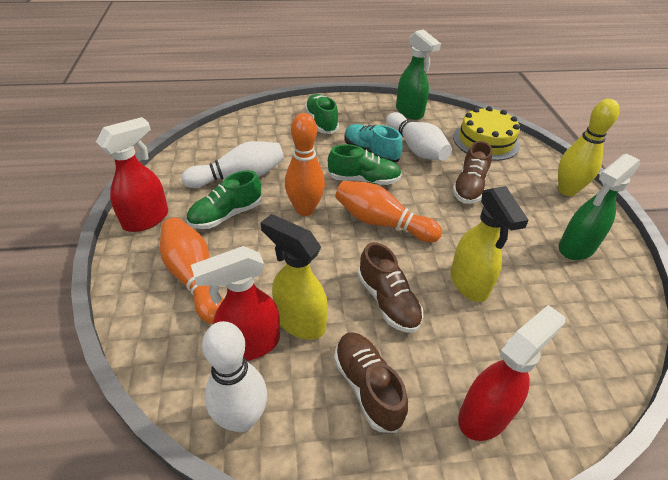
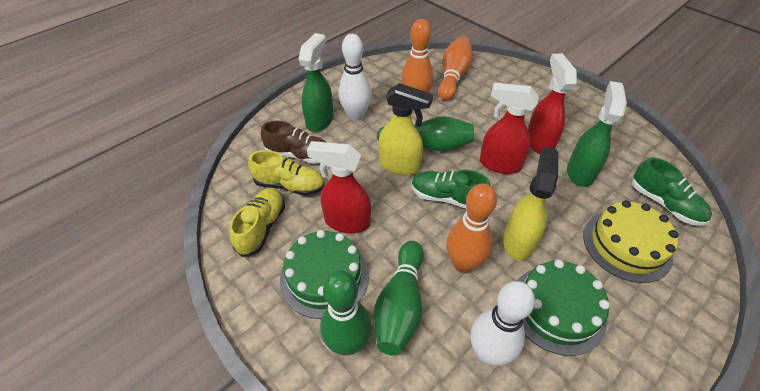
brown shoe: [334,332,408,433] [358,242,423,332] [452,141,492,204] = 3 -> [261,121,326,164] = 1
green bowling pin: none = 0 -> [320,271,372,356] [374,241,424,356] [377,116,474,151] = 3
green cake: none = 0 -> [280,230,369,319] [517,260,610,356] = 2
green shoe: [186,170,262,229] [305,94,339,134] [328,144,402,185] = 3 -> [411,170,490,209] [632,158,712,226] = 2
turquoise shoe: [344,124,403,163] = 1 -> none = 0
white bowling pin: [182,141,284,188] [202,321,267,432] [386,112,452,161] = 3 -> [338,34,372,121] [471,281,535,366] = 2
yellow bowling pin: [558,99,620,196] = 1 -> none = 0
yellow shoe: none = 0 -> [229,188,285,257] [248,150,324,196] = 2

